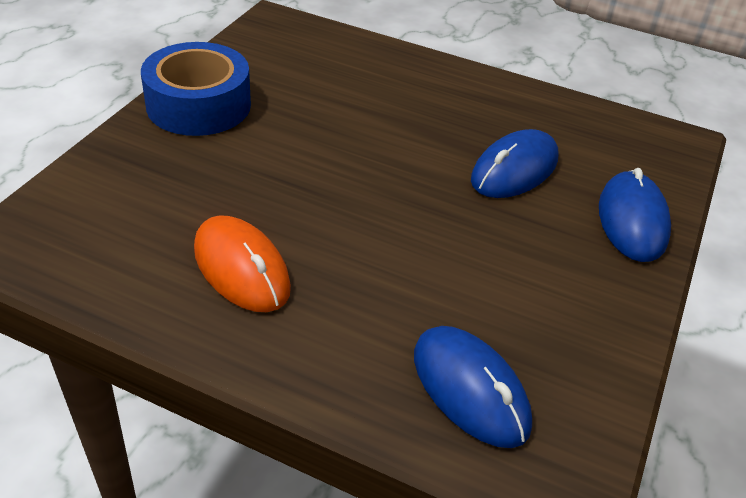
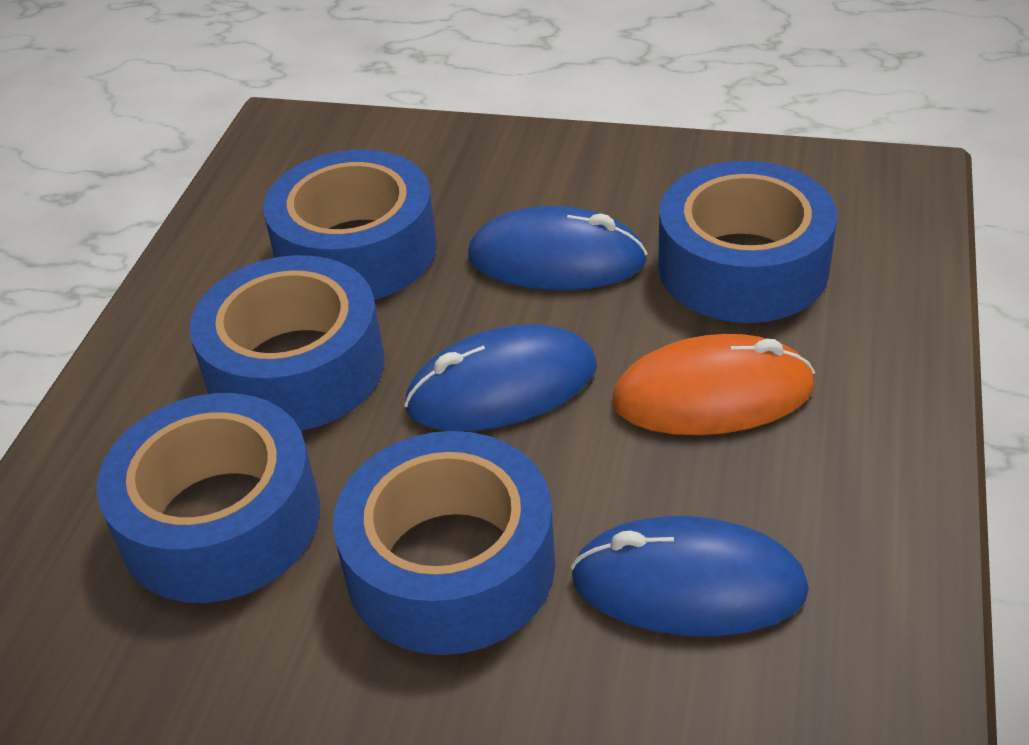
blue tape: [141,42,251,136] = 1 -> [96,393,320,603] [189,255,384,431] [263,150,437,300] [333,431,555,655] [658,161,837,323] = 5

